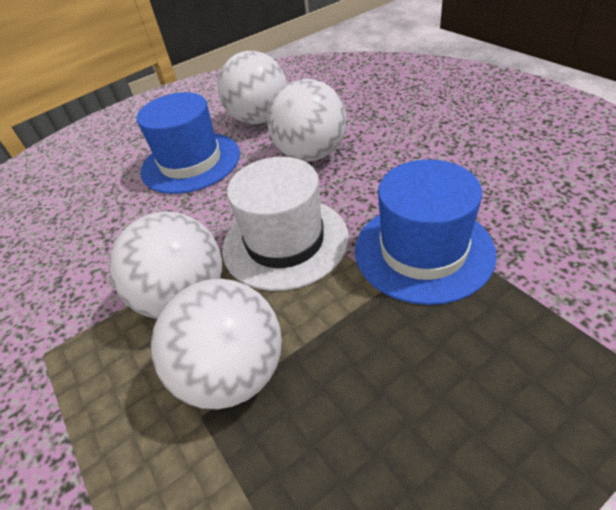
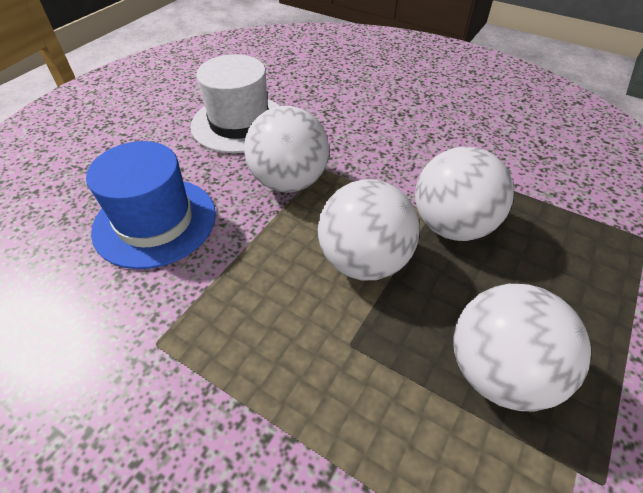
blue hat: [137,92,240,194] [355,160,497,305] = 2 -> [86,141,216,269] = 1

